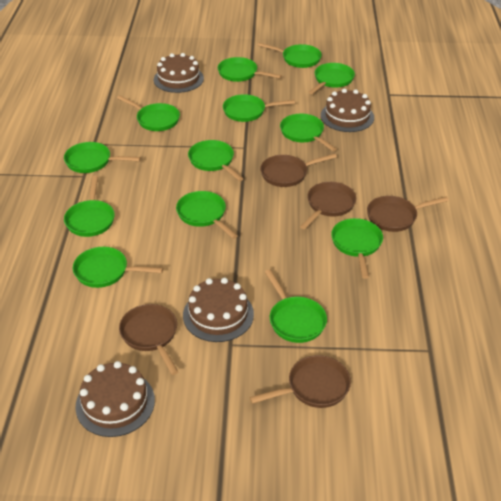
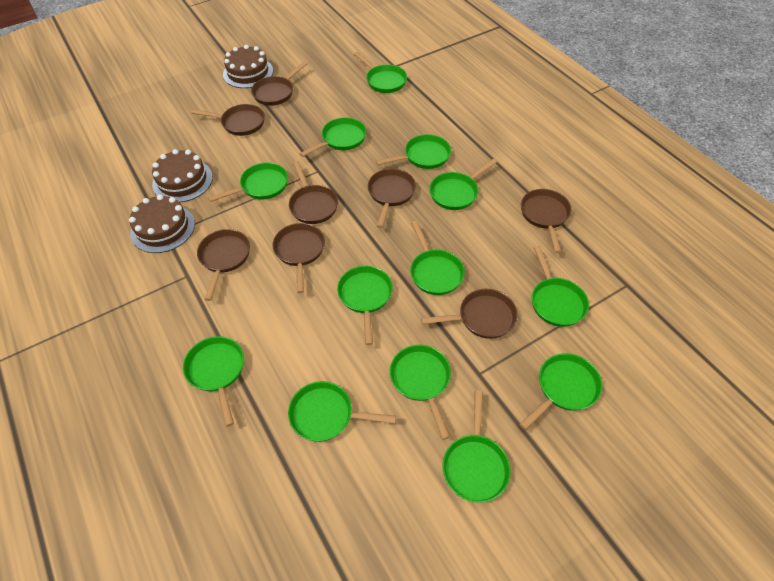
brown cake: [75,361,155,437] [154,53,204,93] [183,278,254,342] [321,89,374,132] = 4 -> [129,194,195,253] [152,149,213,202] [223,45,273,88] = 3
brown pan: [119,304,179,375] [249,355,351,408] [260,153,337,187] [300,182,356,229] [367,196,449,232] = 5 -> [191,104,265,136] [197,229,250,301] [251,61,307,106] [272,223,325,293] [289,161,338,224] [368,169,416,228] [421,289,518,339] [521,189,572,253] = 8

